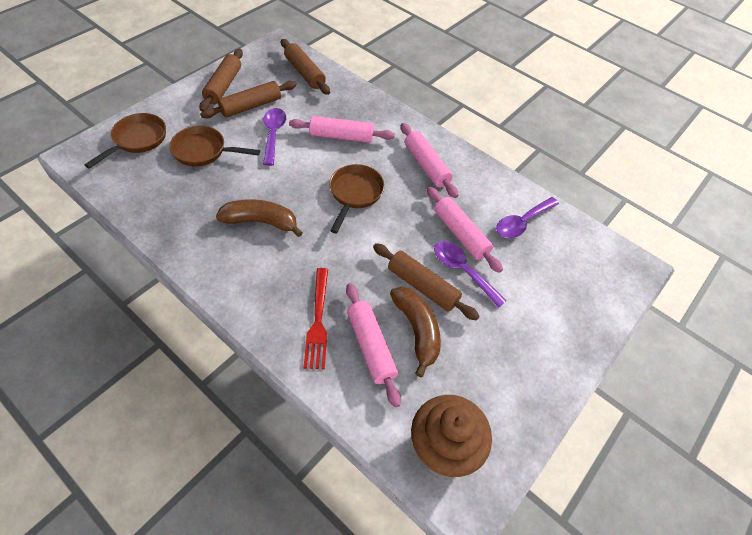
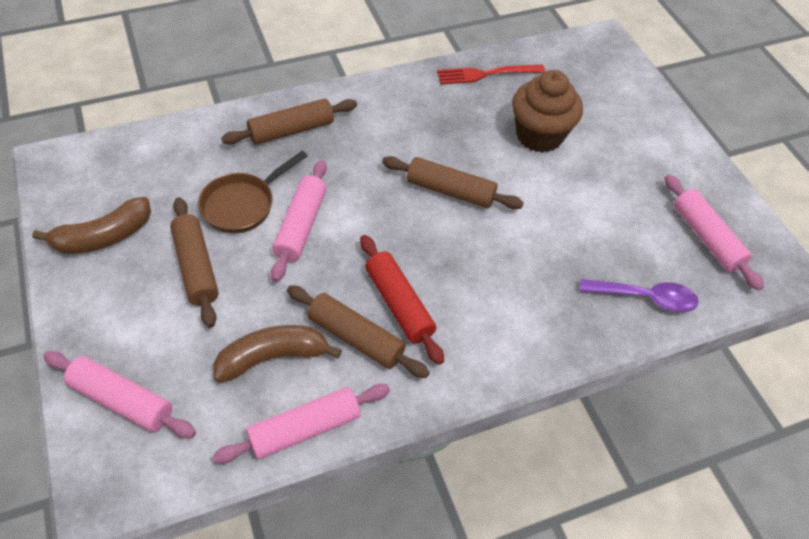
brown pan: [84,113,166,169] [169,126,260,166] [330,164,385,233] = 3 -> [198,151,307,233] = 1
purple spoon: [263,108,286,166] [434,241,507,307] [496,197,559,238] = 3 -> [580,279,699,313] = 1
red rolling pin: none = 0 -> [360,235,444,365] = 1

